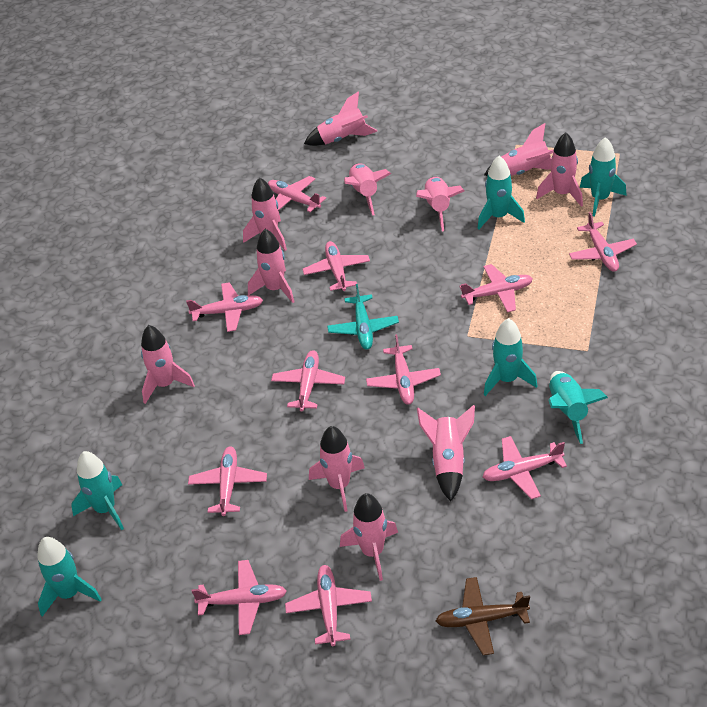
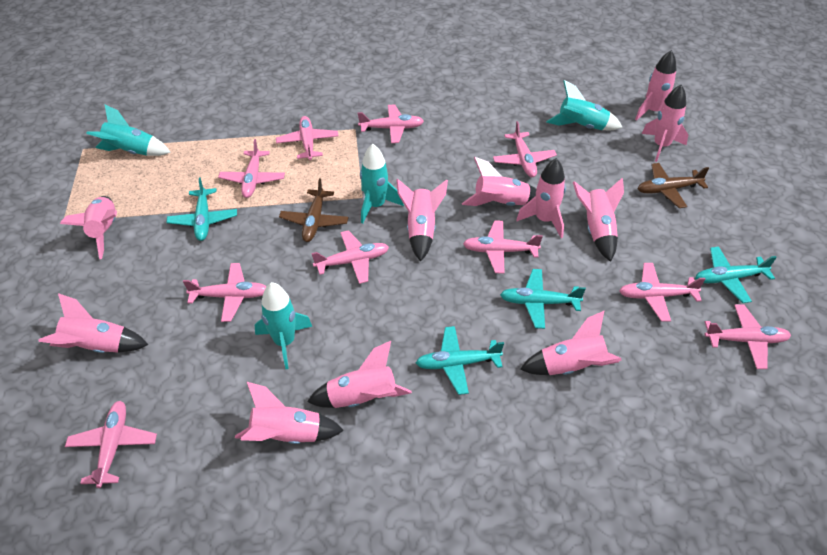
brown plane: [436,577,530,655] = 1 -> [279,178,349,242] [638,163,709,208] = 2
pink plane: [186,282,263,332] [188,446,267,516] [191,560,287,635] [268,176,326,212] [271,350,345,412] [285,565,372,646] [302,241,370,291] [366,334,441,405] [459,264,533,313] [483,436,567,499] [569,212,637,272] = 11 -> [65,401,157,488] [183,263,267,322] [218,139,285,198] [276,116,339,160] [311,230,389,284] [357,105,424,143] [463,220,543,274] [493,121,557,177] [619,263,705,322] [704,304,791,369] = 10
turquoise plane: [327,284,399,350] = 1 -> [166,177,237,241] [416,326,504,395] [500,269,586,329] [695,247,777,303] = 4
turquoise rocket: [37,537,102,617] [71,451,124,530] [477,156,525,229] [484,318,537,396] [548,371,608,444] [580,137,627,216] = 6 -> [86,104,171,156] [255,282,312,369] [360,144,404,224] [546,80,622,130] = 4

